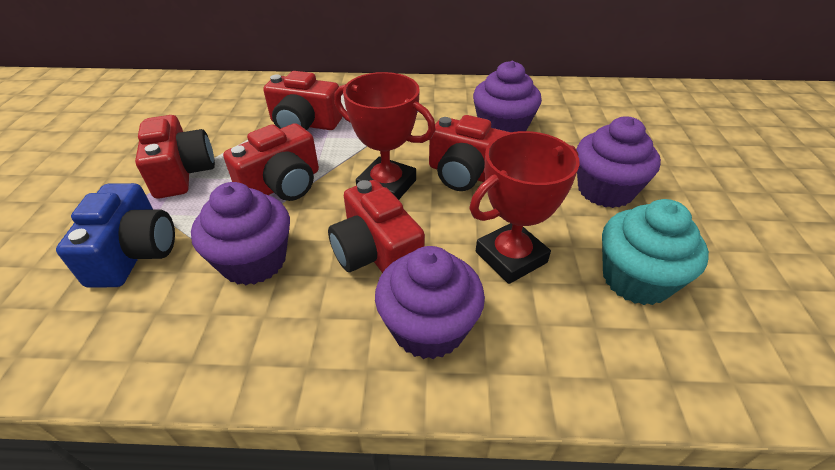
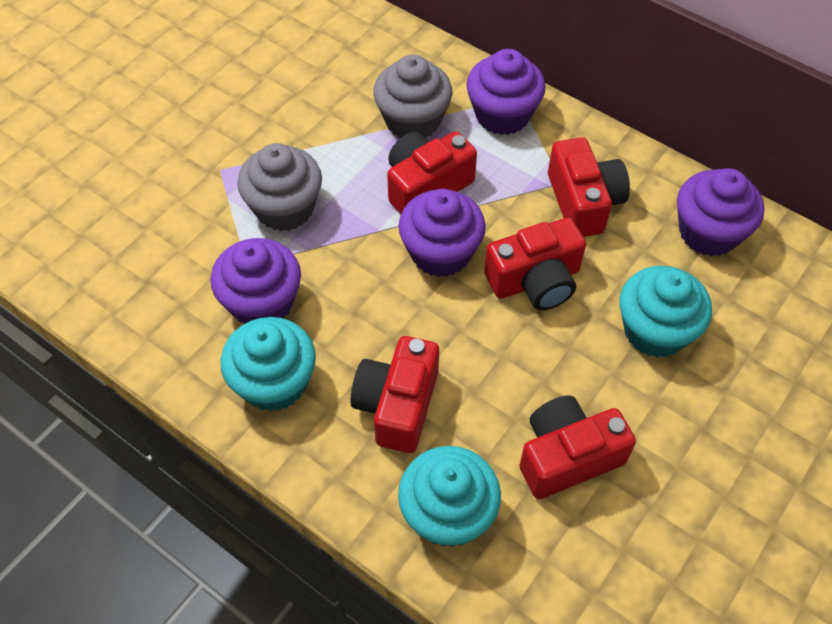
blue camera: [56,183,175,288] = 1 -> none = 0
grey cupcake: none = 0 -> [237,143,322,231] [373,54,452,138] = 2
red trophy: [334,72,436,200] [470,131,580,284] = 2 -> none = 0
turquoise cupcake: [602,199,709,305] = 1 -> [221,317,316,411] [398,446,501,547] [620,266,712,358] = 3

